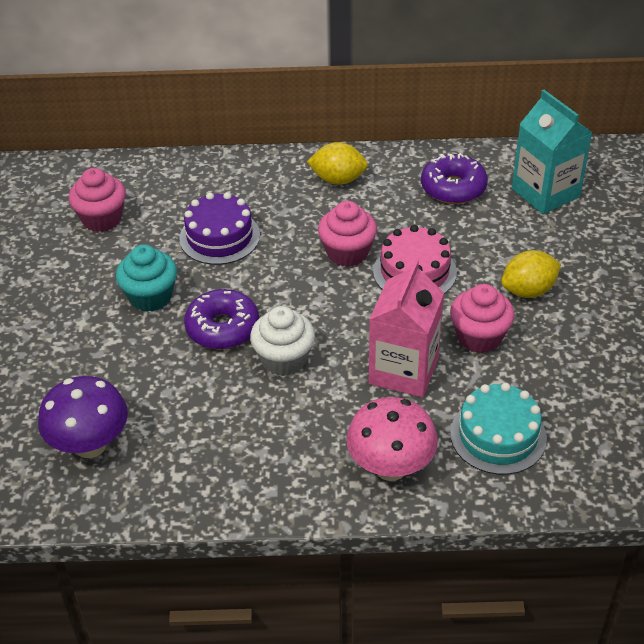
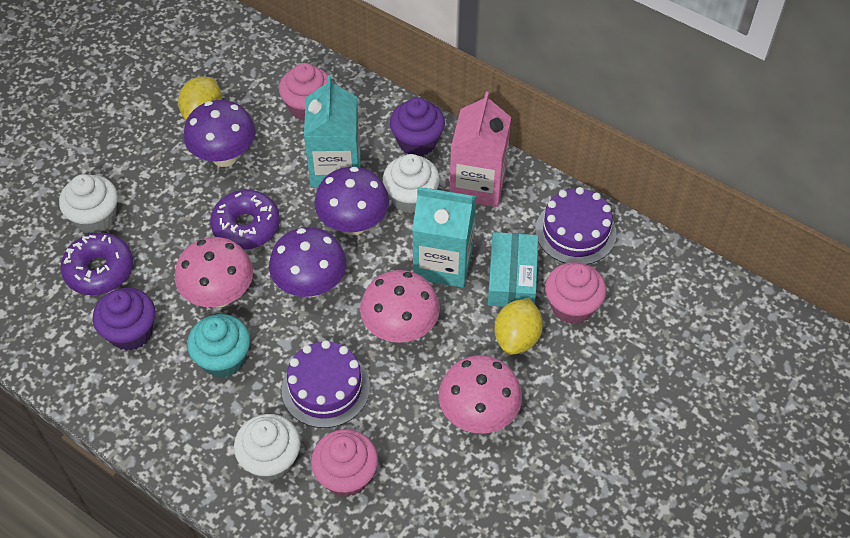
pink cake: [373,225,457,294] = 1 -> none = 0
pink mushroom: [346,397,438,481] = 1 -> [175,237,253,307] [360,270,440,343] [439,355,522,434] = 3
purple cake: [179,192,260,265] = 1 -> [282,340,370,428] [535,187,617,265] = 2
purple cupcake: none = 0 -> [93,288,155,351] [390,97,445,156] = 2
purple mushroom: [38,376,128,458] = 1 -> [184,100,256,167] [269,227,347,298] [314,167,389,235] = 3
turquoise box: none = 0 -> [488,232,538,307] = 1
turquoise cake: [450,383,547,475] = 1 -> none = 0
turquoise carton: [512,90,593,214] = 1 -> [304,75,361,188] [412,187,476,288] = 2
white cupcake: [250,306,315,376] = 1 -> [59,174,118,234] [234,414,301,481] [383,154,440,214] = 3

